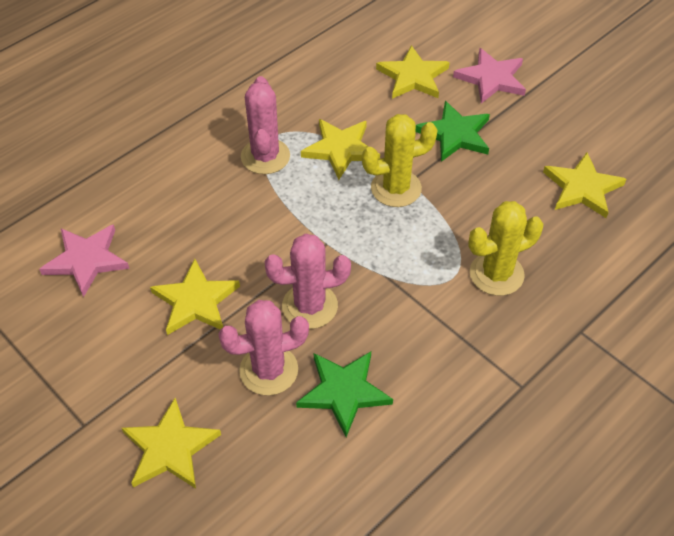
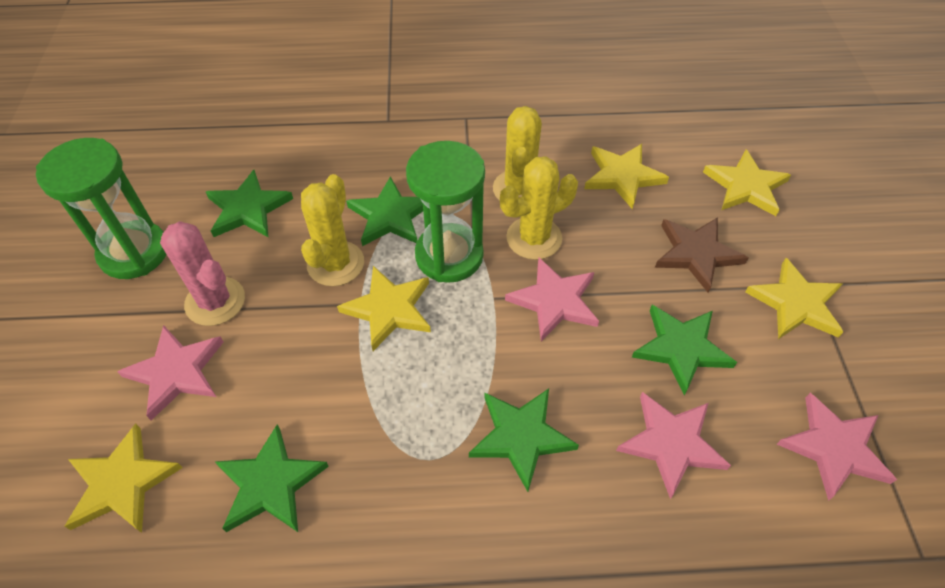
brown star: none = 0 -> [655,217,748,292] = 1
green hourglass: none = 0 -> [36,138,166,279] [406,141,485,283] = 2
green star: [296,352,393,437] [415,101,490,162] = 2 -> [206,170,293,238] [215,424,329,532] [346,176,423,246] [469,389,579,492] [632,305,737,395] = 5
pink cactus: [218,300,309,395] [241,76,290,174] [264,233,351,329] = 3 -> [160,221,245,326] = 1
pink star: [39,224,129,298] [453,48,526,104] = 2 -> [117,325,224,420] [505,258,599,341] [616,392,731,499] [777,393,897,501] = 4
yellow cactus: [362,114,437,207] [468,201,543,296] = 2 -> [301,174,364,286] [493,106,542,201] [500,156,578,260] = 3

